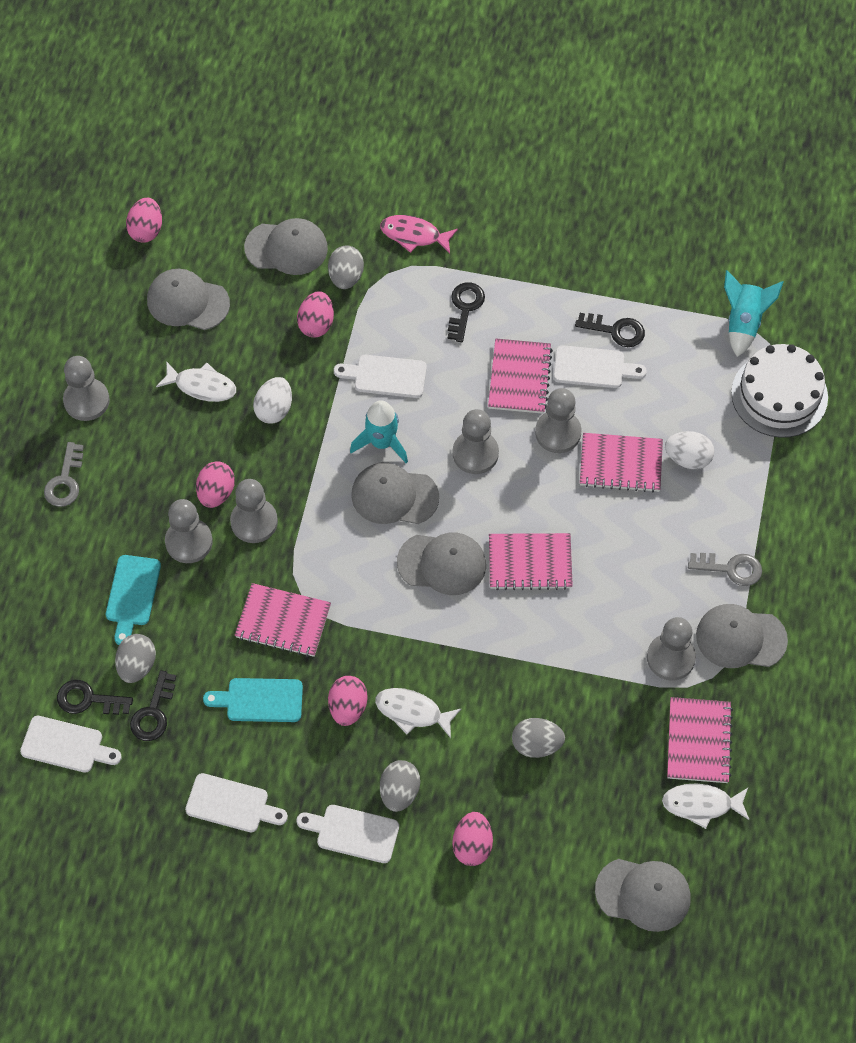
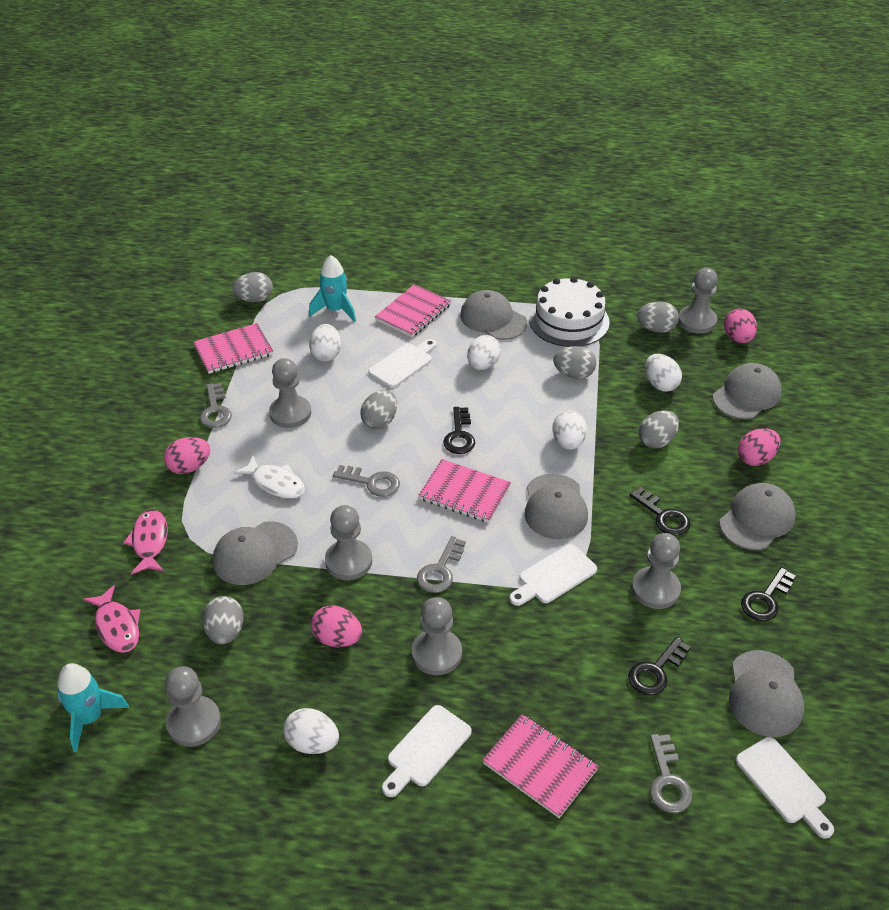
grey egg: [115,634,156,683] [328,246,364,289] [380,760,420,812] [512,718,565,758] = 4 -> [203,596,243,645] [232,272,273,302] [360,390,397,429] [553,346,597,379] [637,301,679,333] [639,410,679,448] = 6
grey key: [44,442,84,507] [688,553,762,586] = 2 -> [200,383,232,428] [333,465,400,497] [417,536,466,593] [650,734,693,813] = 4
pink egg: [126,198,162,243] [196,461,235,508] [297,291,334,337] [328,676,368,726] [452,812,493,866] = 5 -> [164,437,210,474] [311,605,362,647] [724,308,757,343] [738,428,780,466] = 4
pink fish: [380,215,458,253] = 1 -> [83,585,140,653] [123,510,168,575] = 2
pink notebook: [235,583,331,657] [488,339,553,414] [489,533,573,590] [580,433,663,493] [667,697,733,783] = 5 -> [193,323,273,374] [375,284,451,337] [418,459,511,523] [482,714,599,818] = 4
turquoise cutting board: [106,555,161,645] [203,678,303,722] = 2 -> none = 0
white cutting board: [20,716,122,773] [185,773,288,832] [296,805,399,863] [334,355,427,398] [553,345,647,388] = 5 -> [369,339,437,388] [382,705,472,797] [509,544,597,606] [736,737,834,839] = 4
white egg: [253,377,292,424] [665,431,714,469] = 2 -> [283,708,339,754] [309,324,341,362] [467,335,501,370] [552,410,587,450] [645,354,682,392] = 5
white fish: [156,361,236,402] [375,688,461,738] [662,783,750,829] = 3 -> [234,456,305,499] = 1

